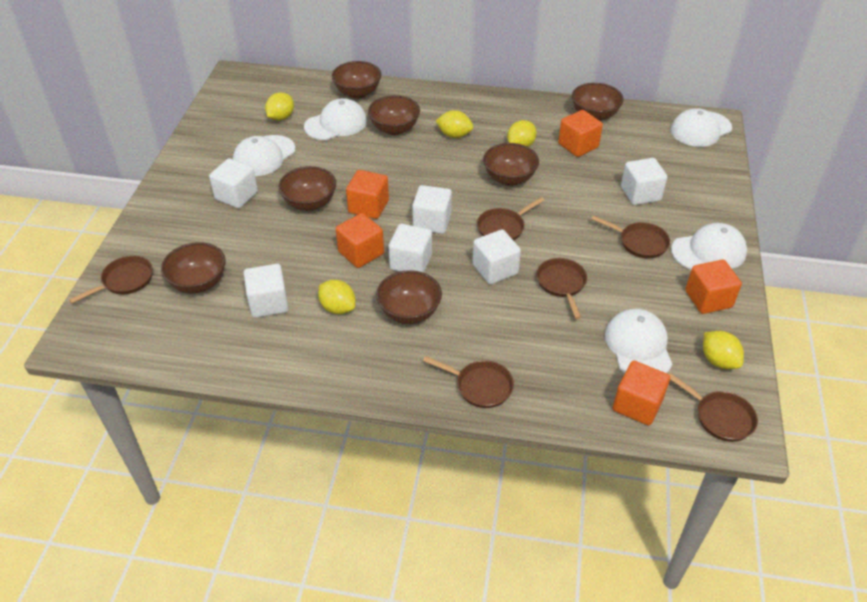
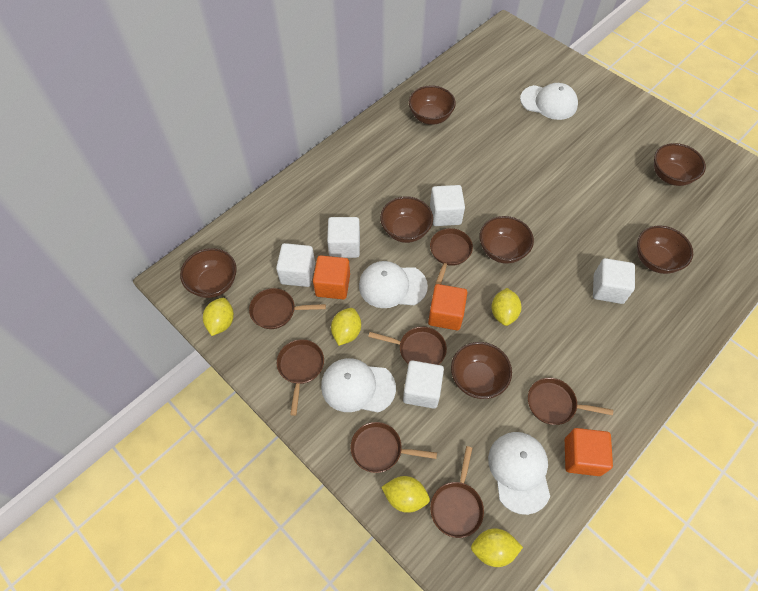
brown pan: [69,256,153,304] [423,356,514,408] [477,197,545,241] [537,258,587,319] [591,215,670,259] [669,373,758,442] = 6 -> [249,288,326,329] [277,339,324,416] [351,422,437,473] [368,327,447,365] [430,228,473,285] [430,446,484,538] [528,378,613,425] = 7
orange cube: [336,213,384,268] [346,170,389,219] [558,110,603,157] [613,361,670,426] [685,260,742,314] = 5 -> [313,255,350,299] [428,284,467,330] [565,428,613,476] = 3
white cap: [233,135,295,176] [304,98,367,140] [605,309,672,373] [671,108,732,147] [671,223,747,270] = 5 -> [321,358,396,413] [359,261,428,308] [488,432,550,515] [520,83,578,120] = 4
white cube: [209,158,258,208] [244,264,289,318] [388,224,432,273] [412,185,452,234] [473,229,521,284] [621,158,667,205] = 6 -> [276,243,315,287] [327,217,360,258] [403,360,444,409] [430,185,465,226] [593,258,635,304] = 5

